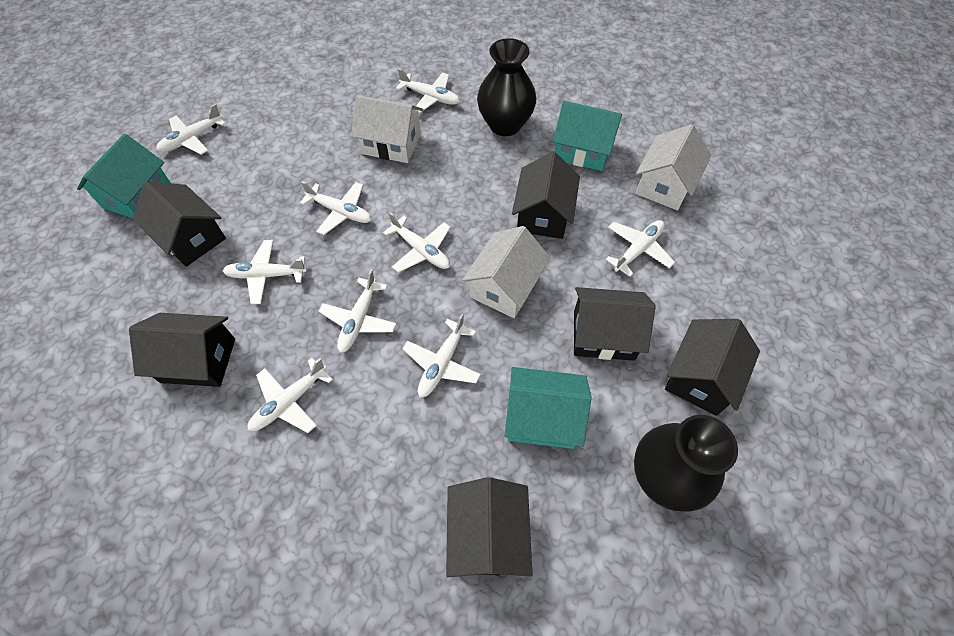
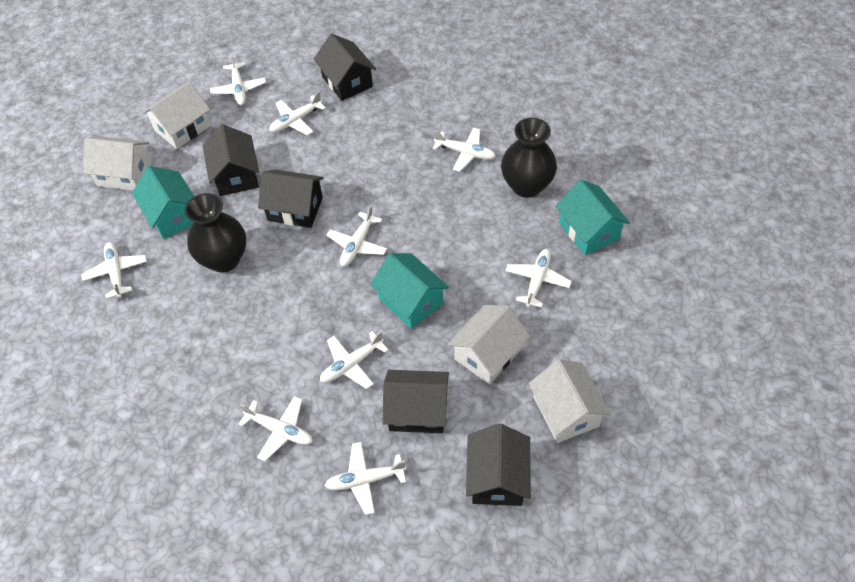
black house: [129,313,235,387] [133,181,226,267] [446,477,533,577] [512,152,580,239] [574,287,656,361] [665,319,760,416] = 6 -> [203,124,259,196] [258,169,324,228] [314,34,376,101] [383,370,449,433] [466,424,531,506] = 5
white house: [351,95,423,163] [462,226,551,318] [636,124,711,210] = 3 -> [84,137,152,191] [142,81,211,149] [448,305,530,384] [529,359,611,443] = 4

